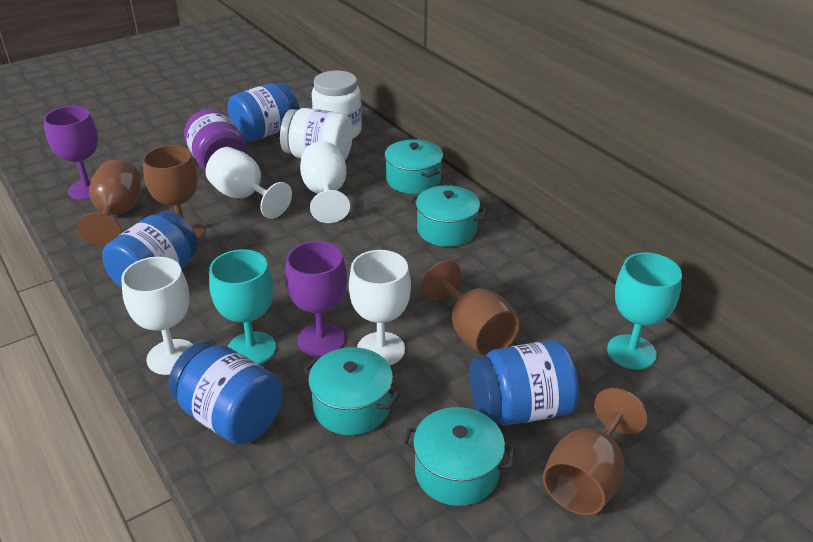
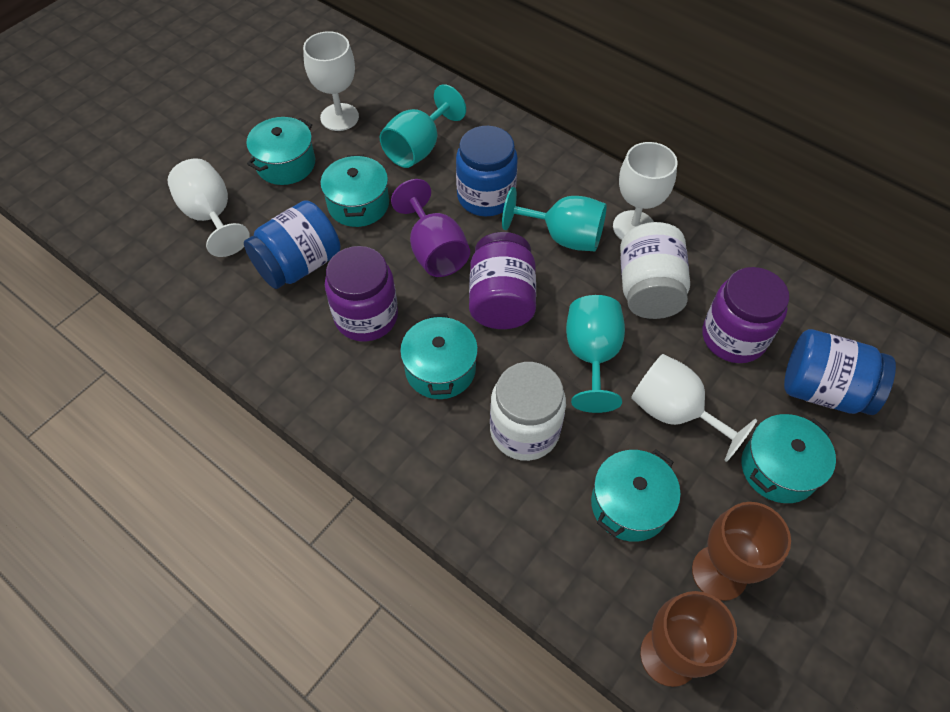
blue jar: [102,210,198,289] [168,342,283,445] [228,83,299,142] [470,340,579,426] = 4 -> [244,200,341,289] [456,126,518,216] [784,329,896,415] = 3
brown goblet: [78,160,141,246] [143,145,204,240] [422,260,521,356] [543,388,648,515] = 4 -> [640,591,737,687] [692,502,791,601] = 2
purple goblet: [44,106,98,200] [285,241,347,357] = 2 -> [391,179,470,277] = 1
purple jar: [184,109,248,171] = 1 -> [325,246,398,341] [469,232,536,329] [703,267,789,363] = 3
turquoise goblet: [209,249,276,365] [607,253,682,370] = 2 -> [380,84,466,168] [502,187,607,251] [566,295,625,413] = 3
turquoise pot: [304,347,400,435] [385,139,443,194] [402,407,516,506] [409,185,488,247] = 4 -> [246,117,315,185] [320,155,389,227] [400,313,478,399] [591,449,681,542] [741,414,836,503] = 5

